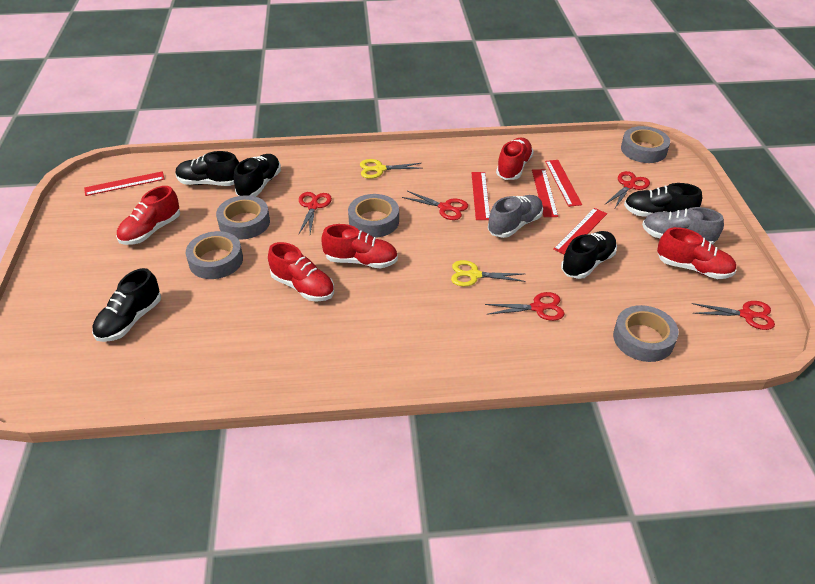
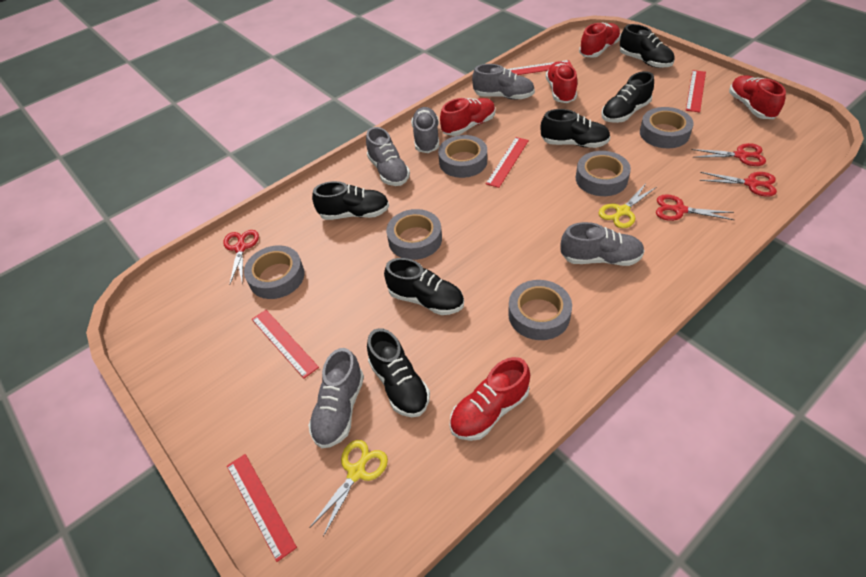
black shoe: [92,268,161,342] [176,151,239,186] [234,154,281,197] [561,231,617,279] [624,183,702,217] = 5 -> [312,181,389,220] [367,328,430,417] [384,258,464,315] [541,109,610,148] [601,71,654,123] [620,24,674,68] = 6
grey shoe: [488,195,543,238] [642,207,724,245] = 2 -> [308,348,364,448] [366,127,410,186] [411,107,439,153] [472,64,535,100] [560,222,645,266] = 5
grey tape: [186,231,243,279] [216,195,270,239] [348,194,399,238] [613,305,679,362] [621,126,670,163] = 5 -> [244,245,305,299] [386,209,442,260] [438,135,487,178] [508,280,572,340] [576,151,631,196] [640,107,694,148] = 6
red scissors: [299,192,332,234] [402,191,468,220] [485,292,565,321] [605,171,650,208] [692,301,775,330] = 5 -> [223,230,259,285] [656,194,734,221] [692,143,766,166] [699,172,777,197] = 4

